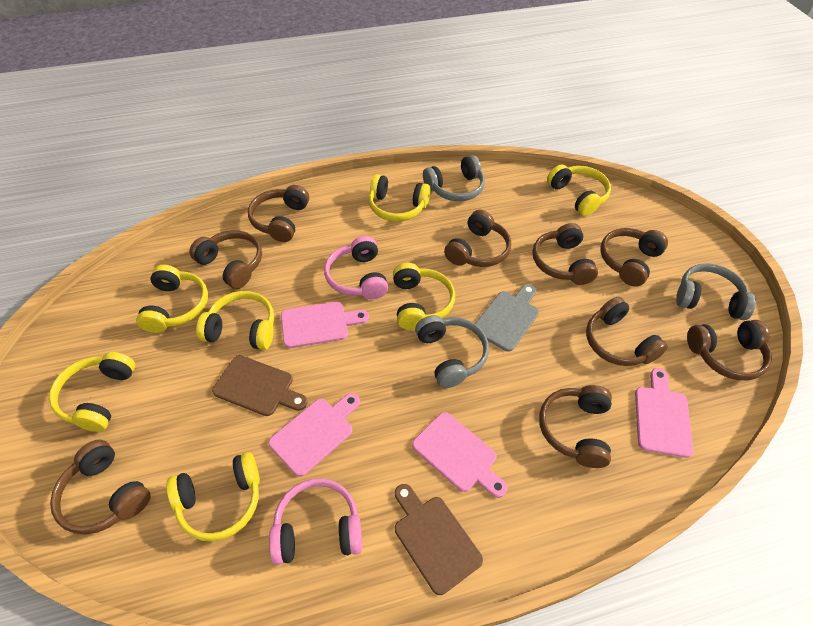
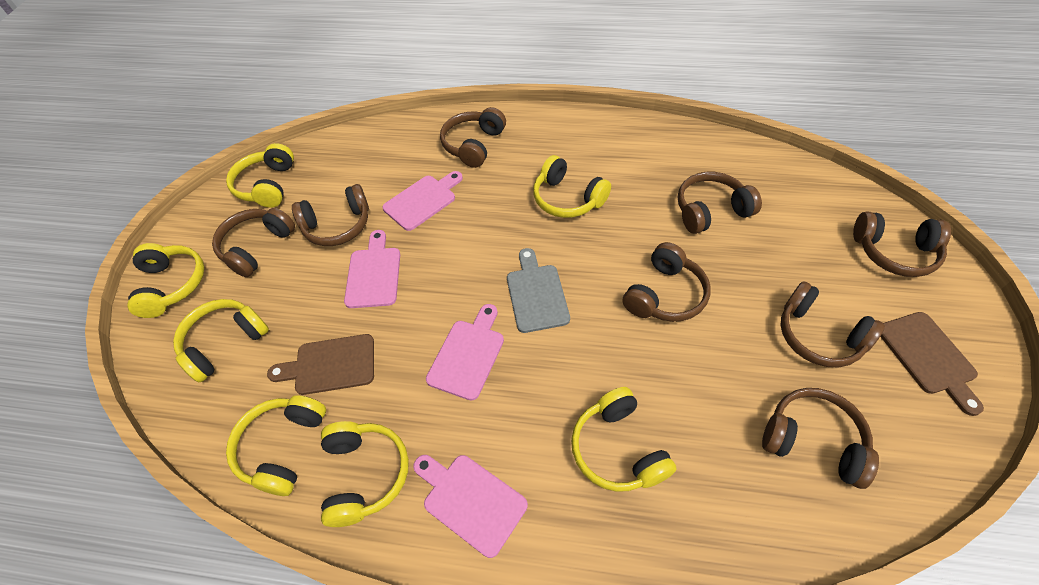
brown headphones: [50,440,151,535] [189,230,262,289] [248,185,309,242] [444,210,511,267] [532,223,598,285] [539,385,612,468] [586,297,668,366] [600,228,668,287] [687,320,772,380] = 9 -> [212,208,295,277] [292,184,369,246] [440,107,506,168] [623,242,711,322] [678,172,762,234] [762,388,879,489] [780,282,885,367] [853,211,951,277] = 8
grey headphones: [415,315,489,388] [423,155,485,201] [676,263,756,320] = 3 -> none = 0
pink headphones: [269,478,362,565] [324,236,388,299] = 2 -> none = 0

